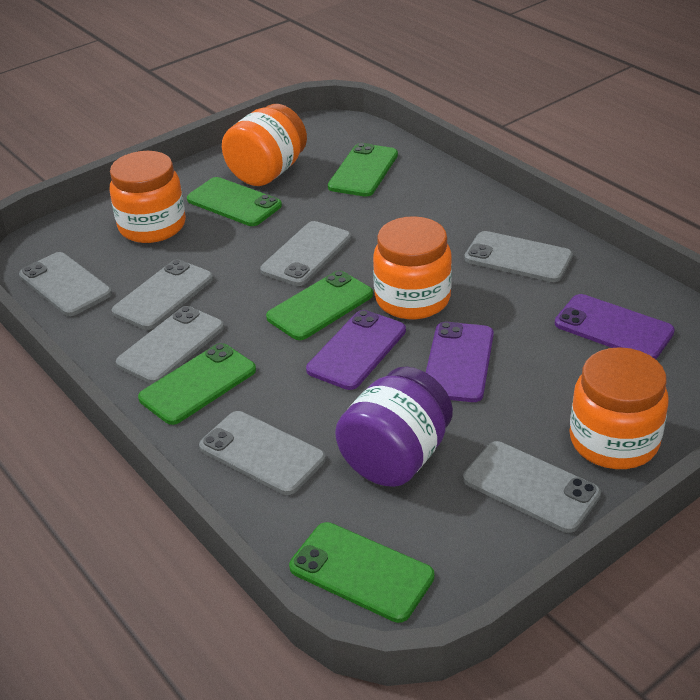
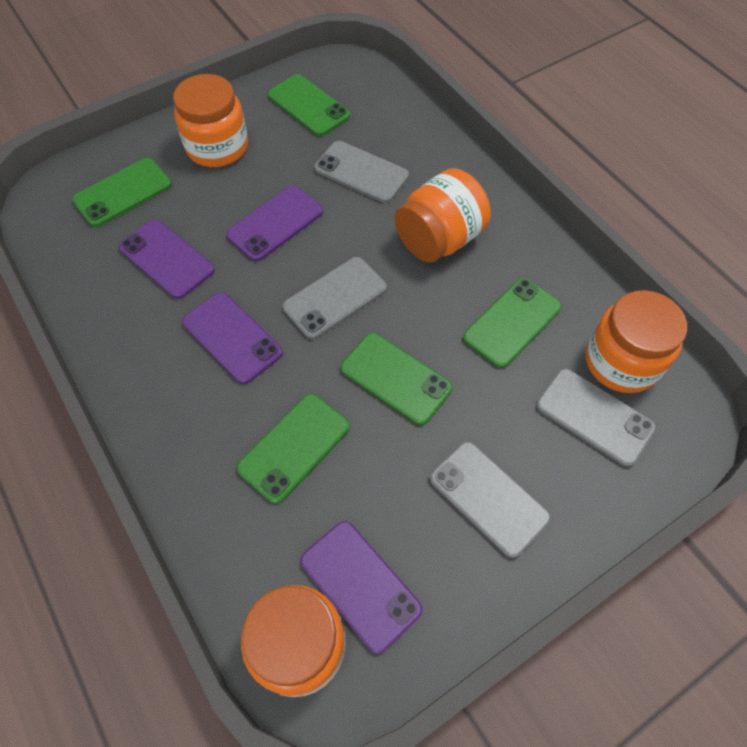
grey phone: [19,252,112,316] [112,259,213,330] [116,306,224,384] [199,411,326,495] [260,221,351,286] [463,441,601,533] [464,231,573,282] = 7 -> [283,257,387,339] [314,141,409,203] [430,442,551,558] [536,369,656,467] = 4
purple jar: [335,367,453,487] = 1 -> none = 0
purple phone: [306,310,406,390] [426,322,494,402] [555,294,675,359] = 3 -> [119,220,215,299] [182,292,283,384] [227,186,323,261] [301,521,423,654] = 4

